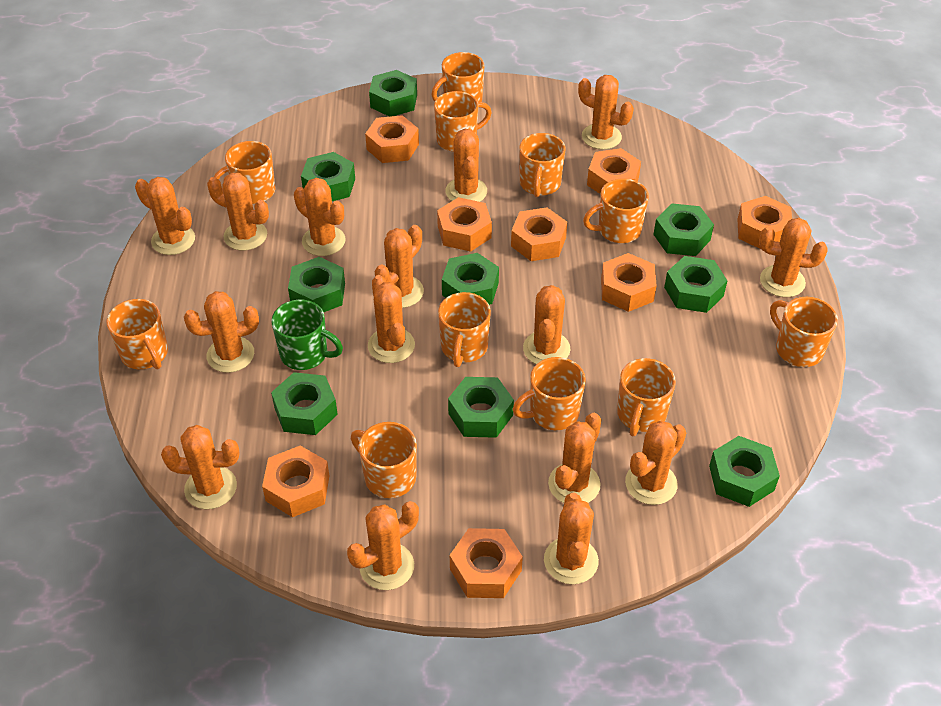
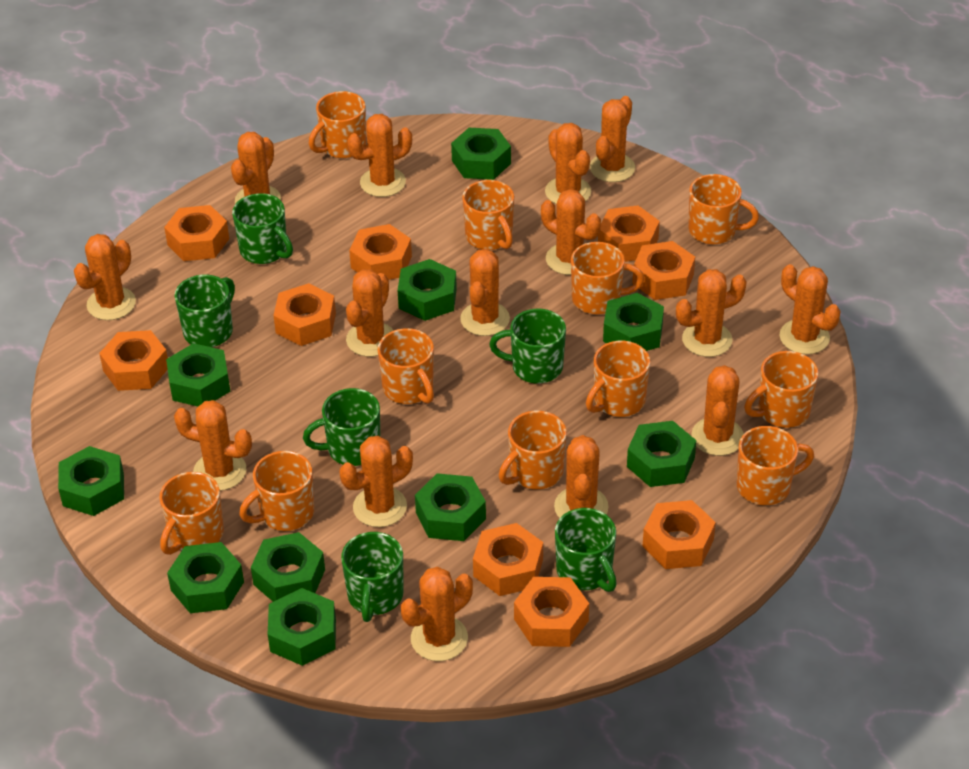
green mug: [271,299,343,370] = 1 -> [175,274,235,347] [232,193,293,264] [303,388,380,466] [341,532,403,622] [489,309,566,384] [555,508,617,592] = 6
green nut: [271,372,338,435] [288,257,345,312] [301,152,355,201] [369,70,417,117] [442,253,499,305] [448,377,514,438] [653,203,714,256] [664,256,727,313] [709,436,780,507] = 9 -> [58,446,124,516] [166,343,230,406] [167,542,244,613] [251,532,325,602] [268,588,336,666] [398,259,457,321] [415,473,486,541] [451,128,511,180] [603,293,664,351] [627,421,696,487] = 10
orange nut: [262,446,330,517] [365,115,419,163] [437,197,492,252] [450,528,523,598] [511,207,567,261] [587,148,641,194] [601,253,657,312] [737,196,792,249] = 8 -> [99,330,168,391] [164,205,229,261] [274,283,336,346] [349,224,412,280] [473,523,543,596] [514,577,589,647] [598,205,660,262] [632,241,695,300] [642,500,716,569] = 9

